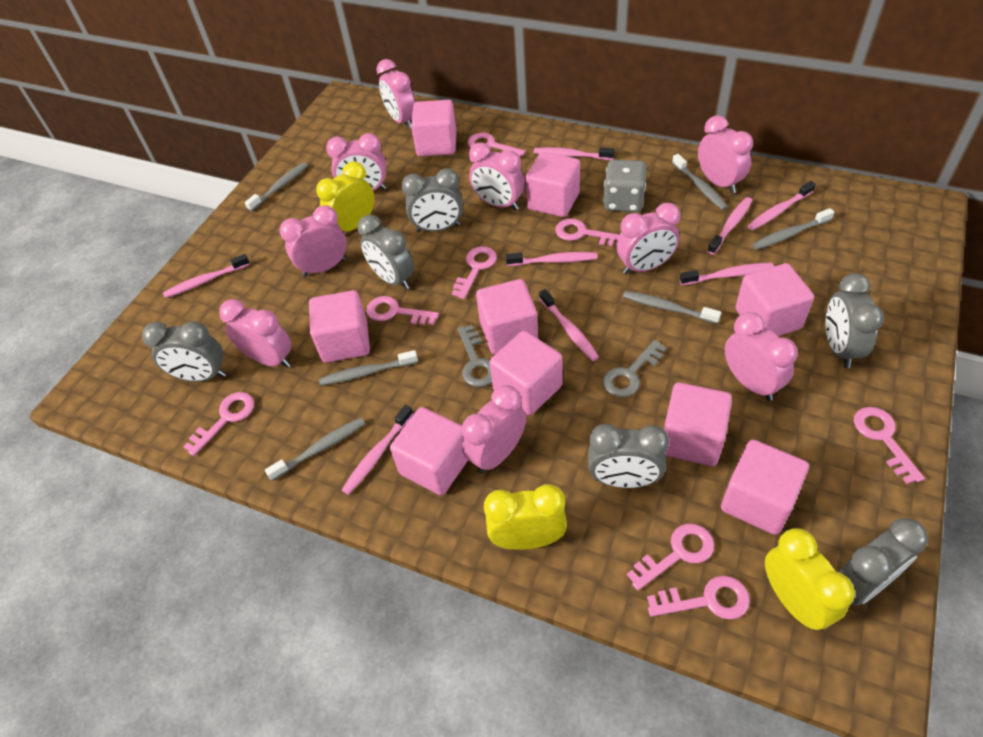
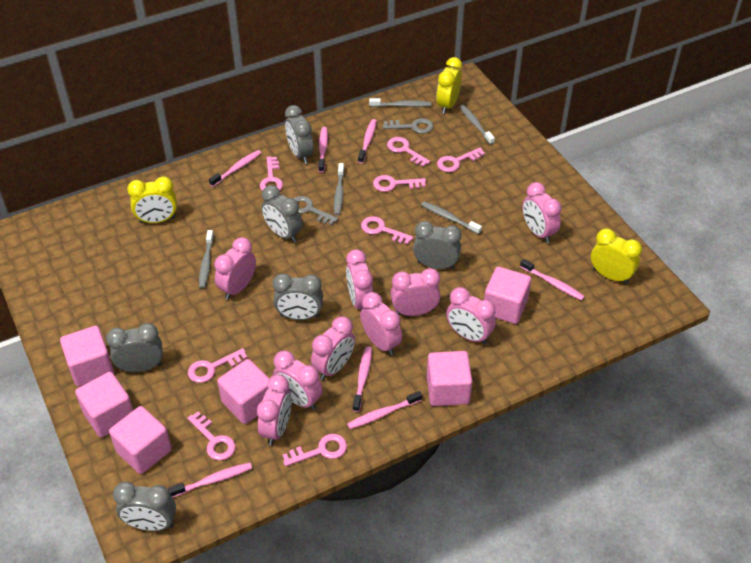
grey dice: [603,160,647,212] = 1 -> none = 0
grey toothbrush: [245,162,308,211] [265,418,365,481] [319,350,418,386] [623,291,721,324] [672,154,728,210] [752,208,834,250] = 6 -> [199,230,214,288] [334,163,344,215] [369,98,431,107] [421,201,482,234] [459,105,495,145] = 5
pink cube: [309,290,370,363] [390,407,468,495] [411,100,457,156] [476,279,538,354] [489,331,563,415] [525,152,580,217] [664,383,732,466] [721,440,809,535] [735,263,814,336] = 9 -> [60,326,114,387] [75,372,133,437] [109,406,172,474] [217,359,269,424] [427,351,472,406] [484,267,531,324] = 6
pink toothbrush: [163,254,250,298] [342,405,413,495] [506,252,597,266] [534,147,615,160] [539,289,599,361] [680,263,774,285] [707,197,753,255] [748,181,816,230] = 8 -> [168,463,252,498] [209,150,261,187] [318,127,328,173] [347,391,422,429] [353,346,372,412] [358,119,377,163] [520,259,585,301] = 7

